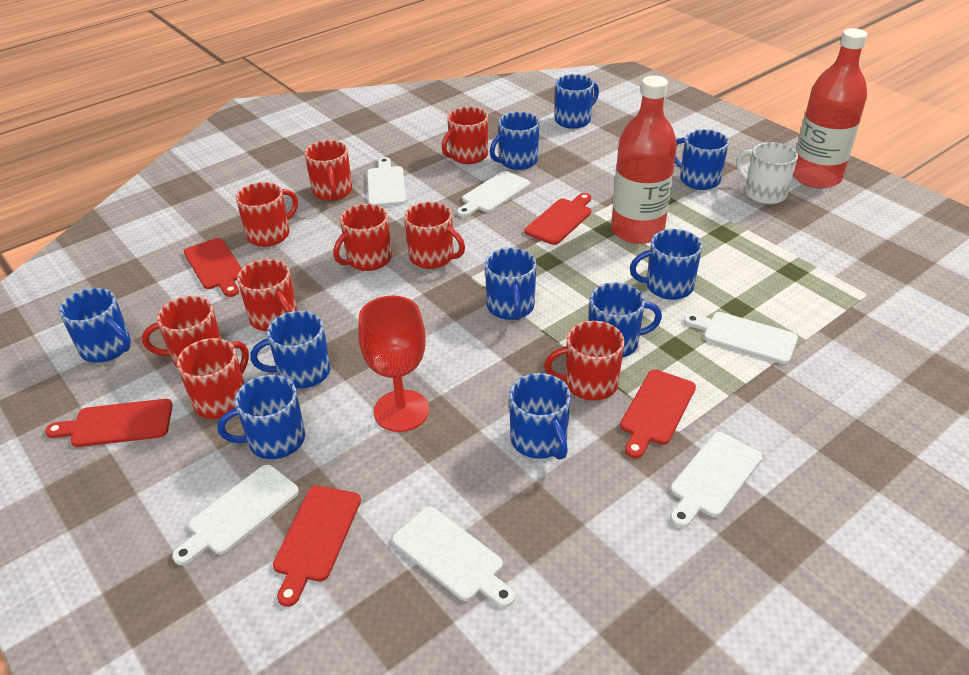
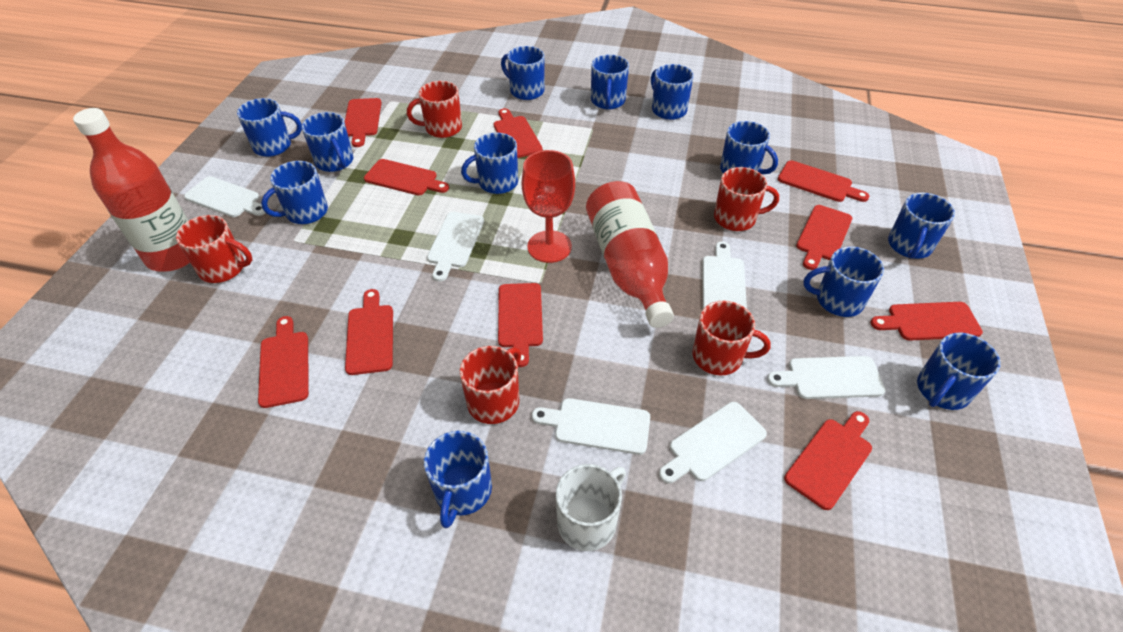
blue mug: [59,288,131,363] [217,375,305,459] [250,311,330,389] [485,248,536,320] [490,112,539,170] [509,373,571,460] [555,74,599,129] [589,282,662,358] [630,229,702,300] [675,129,729,190] = 10 -> [237,98,302,157] [261,161,328,224] [302,112,354,172] [424,431,492,528] [461,133,518,194] [501,46,544,100] [591,55,629,109] [651,64,694,120] [720,121,778,174] [803,246,884,317] [888,192,955,259] [917,333,1001,410] = 12
red cutting board: [45,399,173,447] [184,238,242,297] [273,486,361,607] [525,193,591,245] [620,370,696,458] = 5 -> [258,316,309,408] [345,98,381,147] [345,289,393,375] [364,159,449,195] [494,108,543,158] [498,283,543,367] [778,160,869,202] [784,411,872,510] [796,205,852,270] [871,302,983,341] = 10
red mug: [142,296,221,367] [177,338,249,419] [236,182,298,247] [237,259,297,331] [305,140,352,201] [333,204,392,271] [404,202,465,269] [442,107,488,164] [544,321,625,401] = 9 -> [176,215,253,283] [407,81,462,138] [459,346,521,424] [693,301,771,375] [714,167,779,231] = 5

